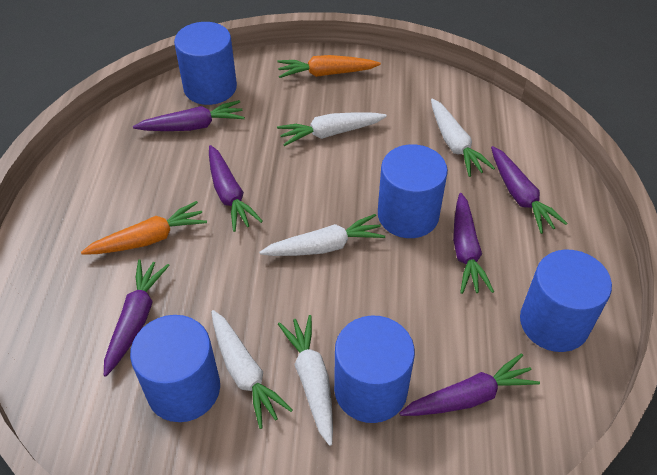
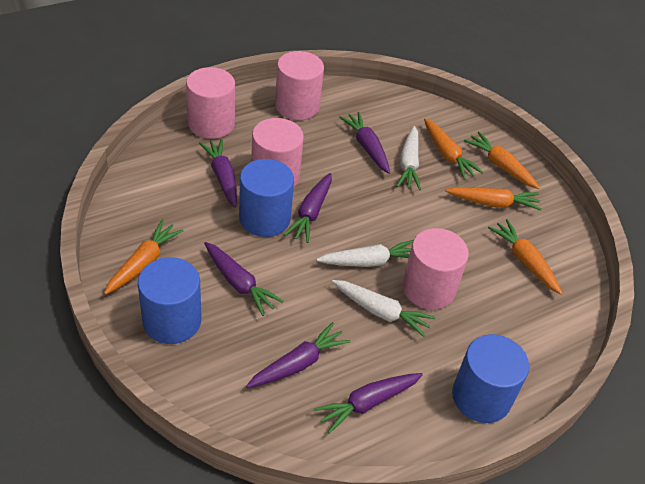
blue cylinder: [130,315,220,422] [174,22,237,105] [334,315,415,423] [378,144,448,238] [520,250,612,352] = 5 -> [138,257,201,344] [239,159,294,237] [452,334,529,423] = 3
orange carrot: [81,201,207,255] [278,55,381,78] = 2 -> [104,220,183,295] [424,118,483,180] [445,187,542,211] [464,132,540,189] [488,219,562,295] = 5
pink cylinder: none = 0 -> [186,67,235,139] [251,118,304,187] [275,51,324,120] [402,228,469,310] = 4
white carrot: [211,310,293,429] [259,214,385,256] [277,112,387,146] [278,315,333,446] [431,99,495,177] = 5 -> [316,240,413,267] [332,280,435,338] [397,126,421,190] = 3

